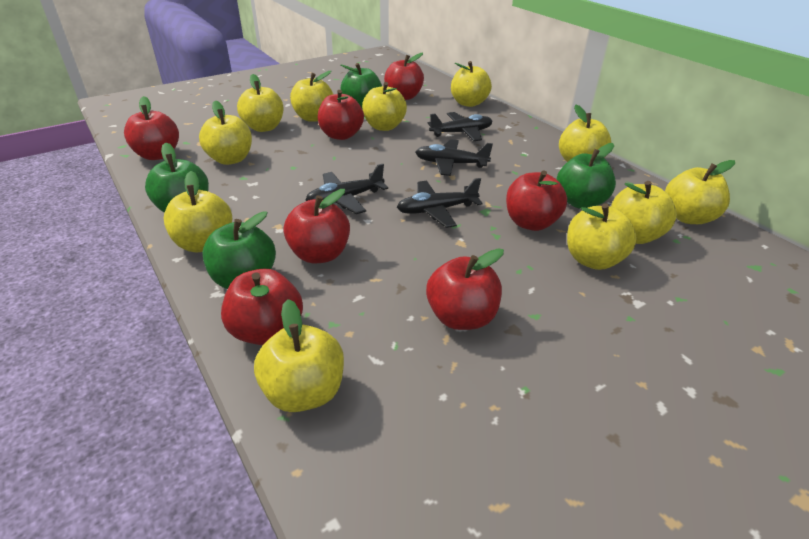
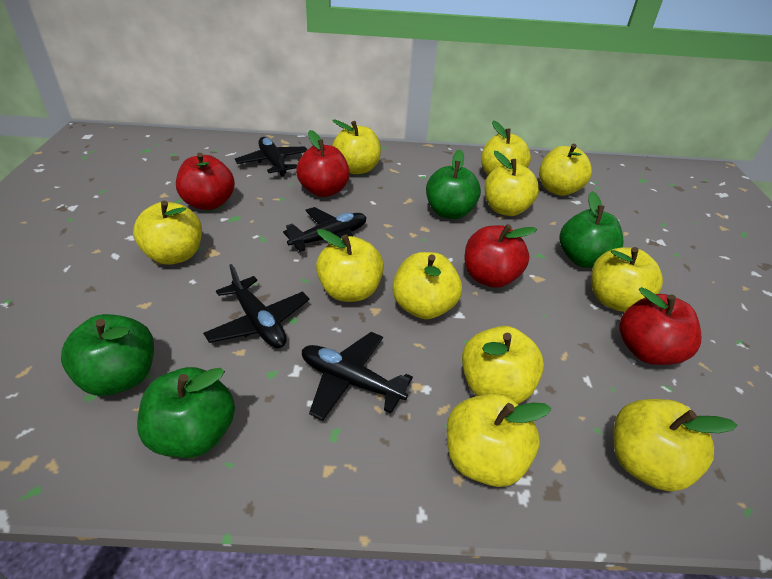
red apple: [124,96,179,160] [221,269,303,345] [283,189,350,263] [318,90,364,140] [384,53,424,100] [426,248,504,330] [506,170,567,231] = 7 -> [176,153,235,210] [296,130,350,197] [464,224,537,288] [619,287,701,365] = 4

